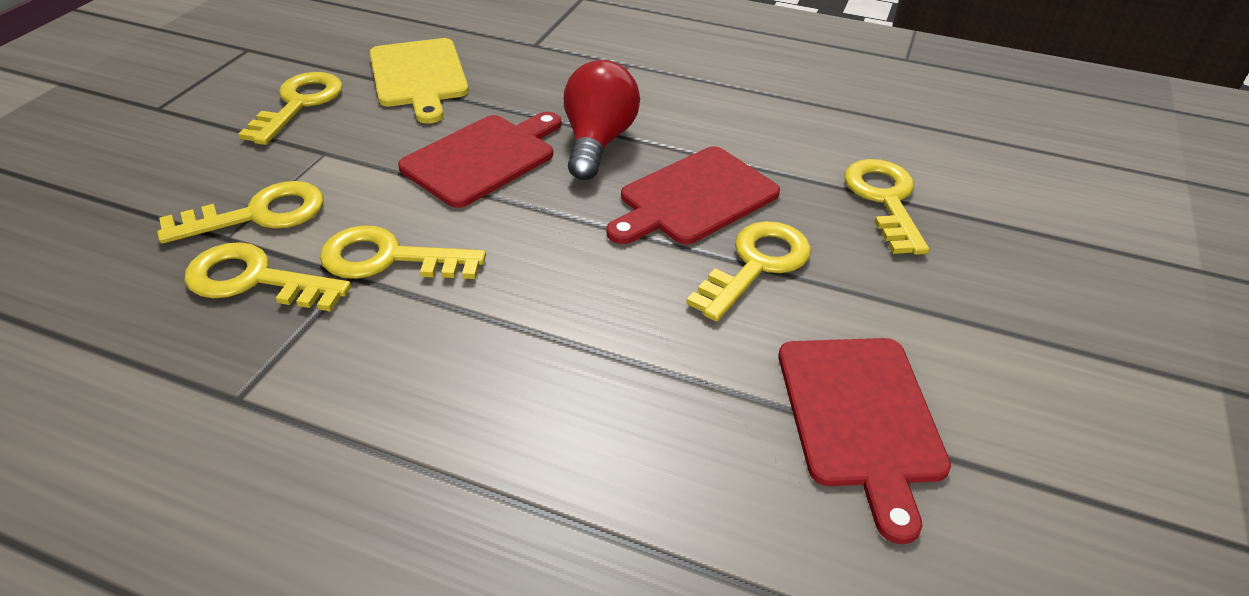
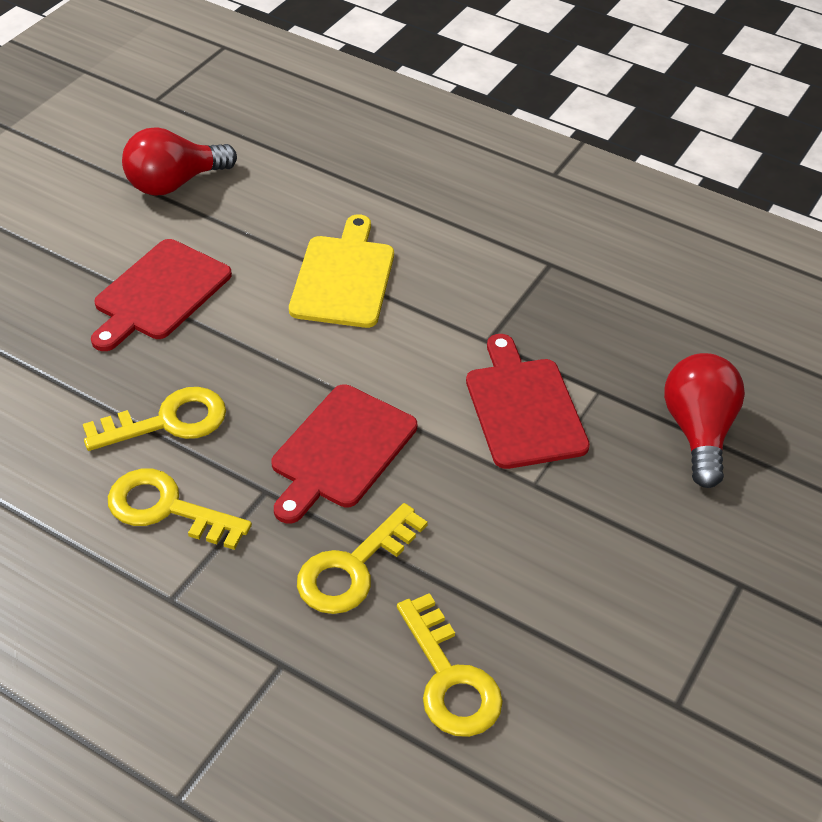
red light bulb: [564,60,640,180] = 1 -> [122,127,237,195] [664,353,745,488] = 2
yellow key: [157,181,324,244] [184,242,351,311] [238,72,343,145] [320,225,486,279] [686,221,811,321] [844,159,929,255] = 6 -> [83,387,226,451] [108,469,252,550] [297,503,428,614] [397,593,503,737] = 4

